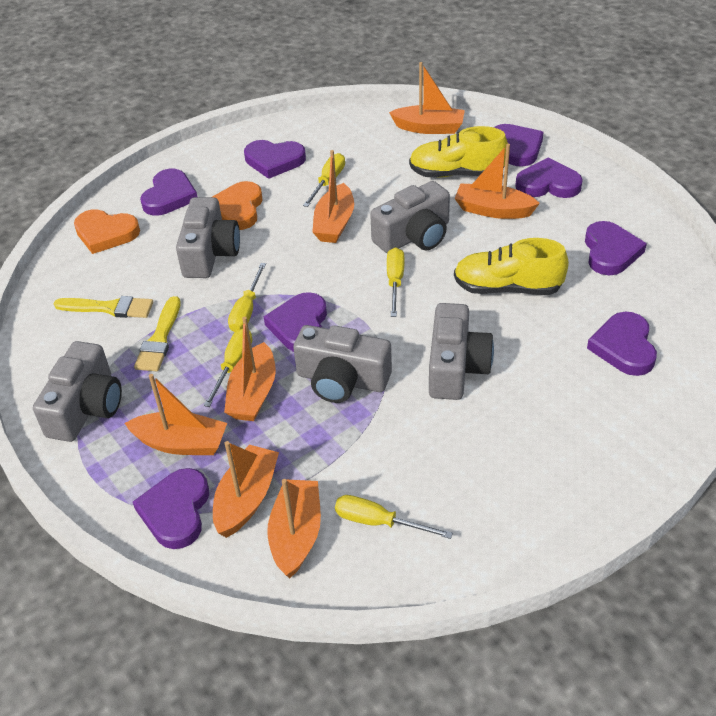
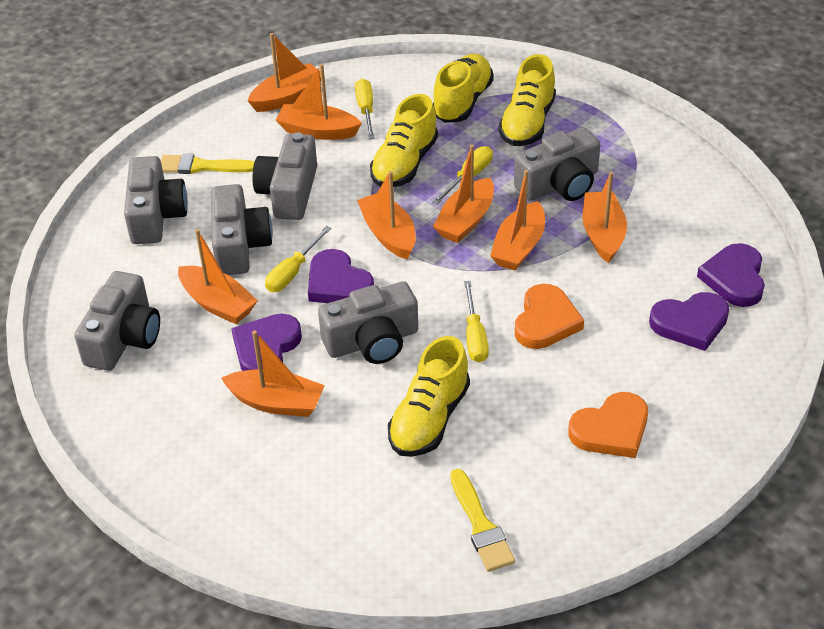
grey camera: [33,341,122,442] [176,197,240,278] [293,325,392,403] [370,181,450,253] [429,303,494,400] = 5 -> [74,271,160,371] [124,156,188,244] [211,184,273,275] [253,133,317,220] [318,281,418,364] [514,127,600,201] = 6
orange boat: [125,374,227,455] [213,441,279,538] [224,317,276,421] [267,479,321,578] [312,150,354,243] [389,62,465,134] [455,143,540,219] = 7 -> [178,229,258,324] [221,330,325,417] [248,33,321,112] [276,64,362,140] [357,171,416,260] [433,145,494,243] [490,170,545,271] [583,171,627,263] = 8
purple heart: [133,468,209,549] [140,169,197,216] [244,140,306,179] [264,292,327,352] [494,124,544,167] [515,158,583,198] [585,221,647,275] [587,312,657,376] = 8 -> [231,314,302,371] [308,249,374,303] [649,292,729,351] [697,243,765,307] = 4
yellow screwdriver: [204,329,252,407] [228,263,266,332] [303,153,345,207] [335,495,453,539] [387,248,404,317] = 5 -> [265,226,332,292] [355,79,375,139] [432,146,493,204] [464,281,489,363] = 4
yellow shoe: [409,126,508,178] [454,238,569,295] = 2 -> [370,94,438,187] [388,336,470,457] [433,54,494,123] [499,54,556,146] = 4

